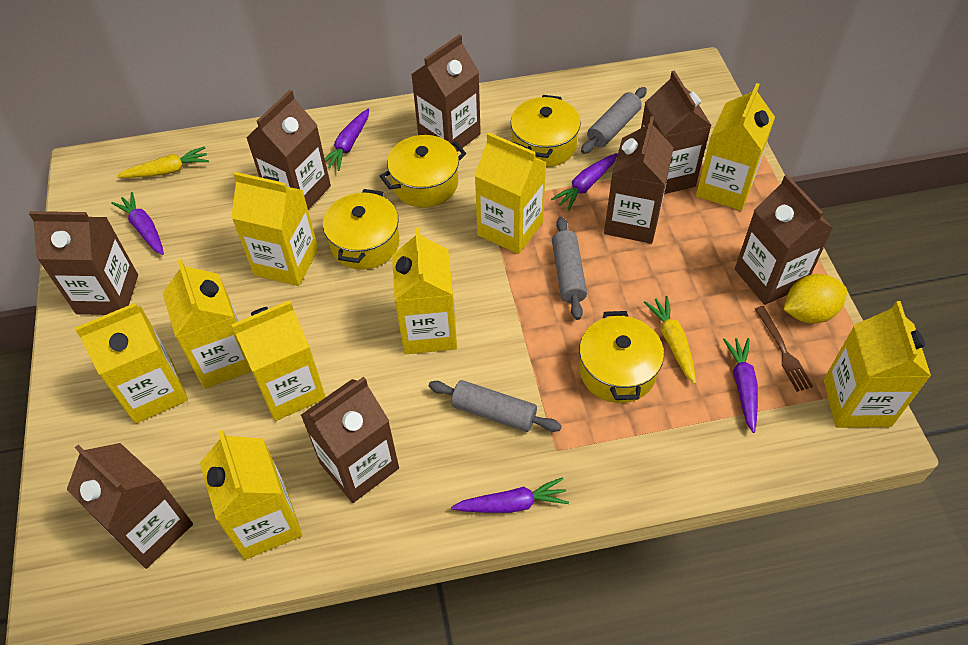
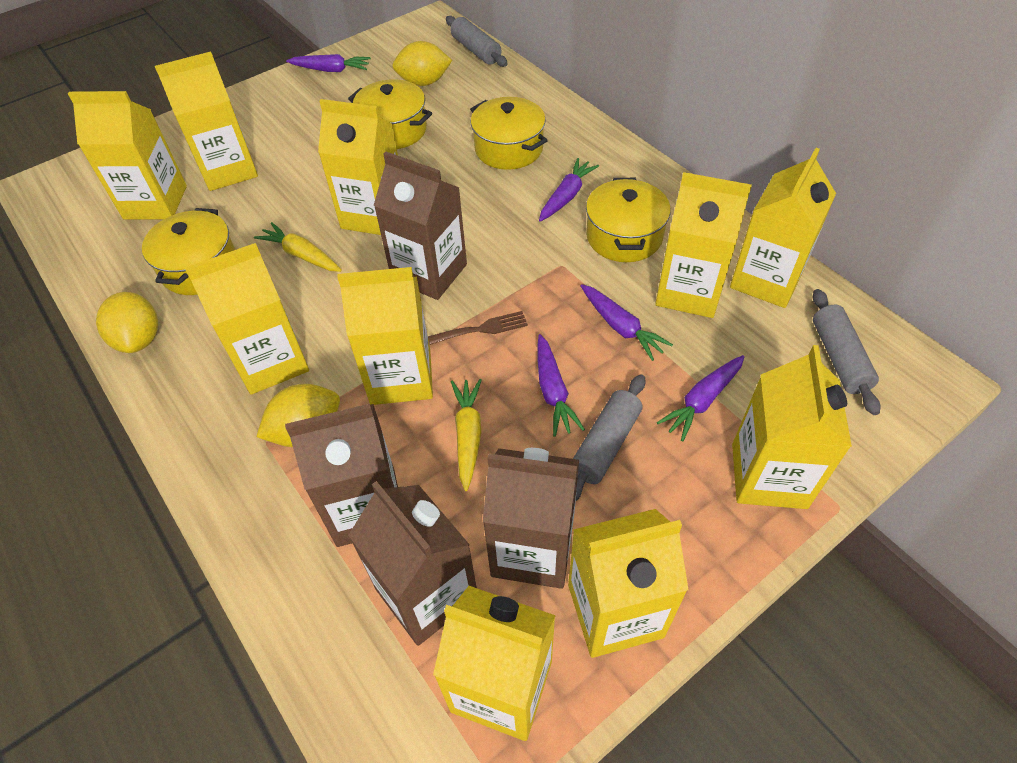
brown carton: [29,211,138,315] [66,443,193,569] [246,90,331,210] [301,377,399,503] [411,34,481,152] [604,116,674,244] [641,70,712,194] [735,175,833,305] = 8 -> [285,404,398,547] [348,481,477,646] [374,152,467,300] [483,448,579,589] = 4
yellow carton: [75,303,188,424] [162,259,252,389] [200,430,302,560] [231,172,318,286] [231,300,326,421] [392,227,457,354] [475,132,547,254] [696,83,775,211] [824,301,931,428] = 9 -> [68,91,187,219] [155,51,258,191] [185,243,309,395] [318,99,398,235] [337,267,433,405] [433,586,556,741] [568,509,689,658] [655,172,752,318] [730,148,836,308] [732,345,852,509] = 10
yellow lemon: [783,274,847,324] = 1 -> [96,292,158,353] [256,384,340,447] [392,41,452,86] = 3

